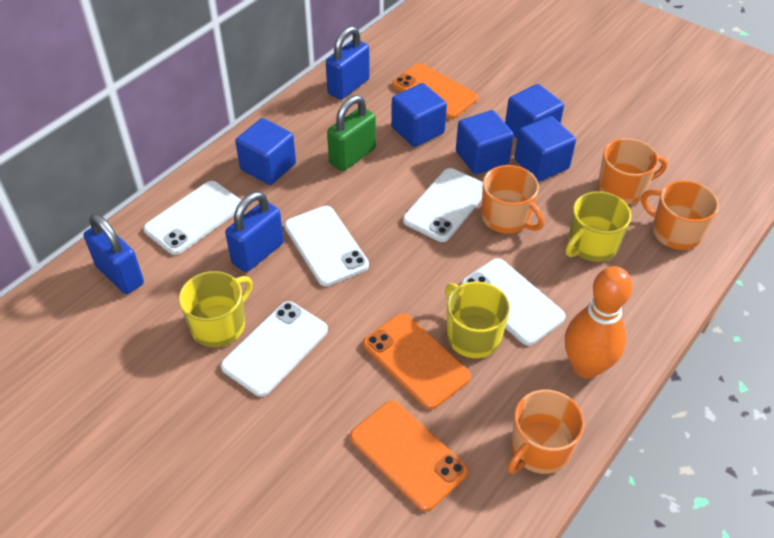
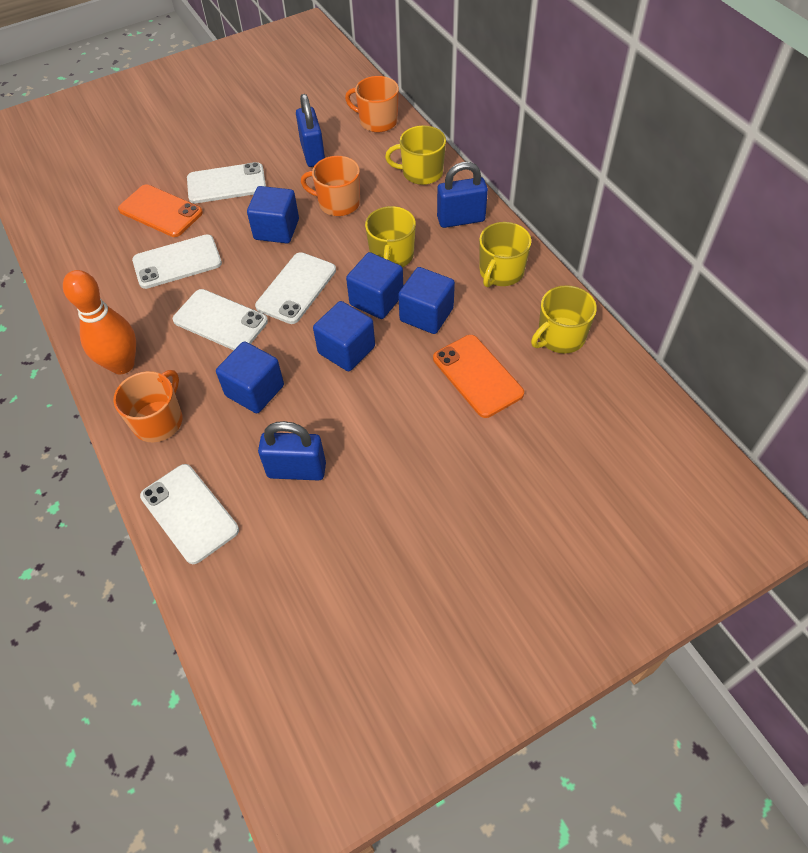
green padlock: [327,95,376,171] = 1 -> none = 0
orange mug: [482,165,544,234] [508,390,584,474] [598,138,667,205] [641,180,719,250] = 4 -> [113,370,182,442] [301,156,360,216] [345,76,399,132] = 3
orange phone: [350,400,468,512] [363,313,471,410] [392,63,478,119] = 3 -> [118,184,203,237] [433,335,524,418] = 2
yellow mug: [179,271,253,347] [445,282,510,358] [566,191,631,262] = 3 -> [365,206,416,267] [385,125,446,185] [479,222,531,287] [531,285,597,353] = 4

